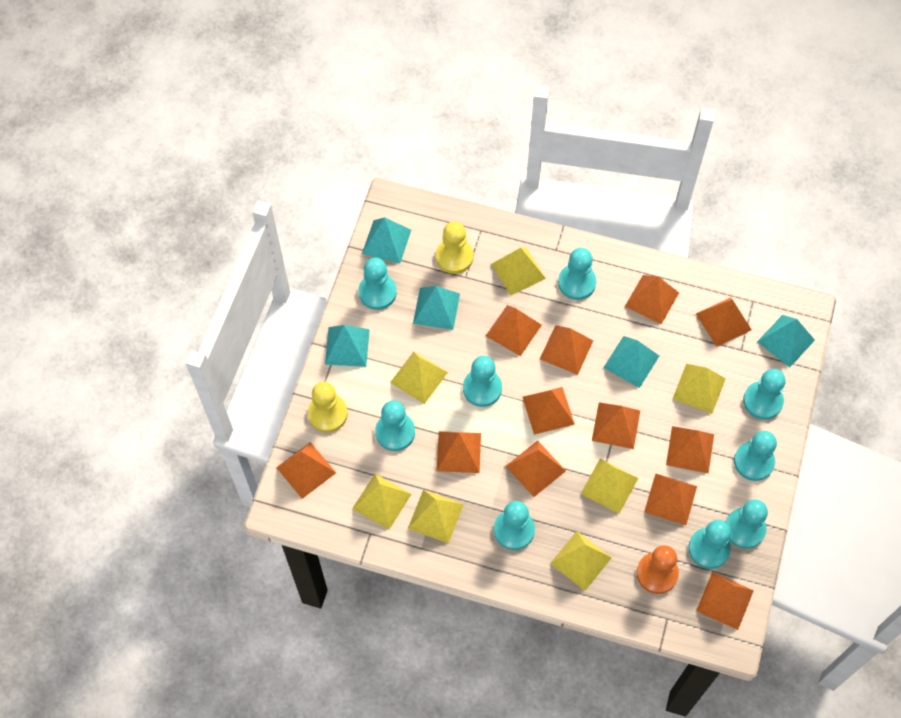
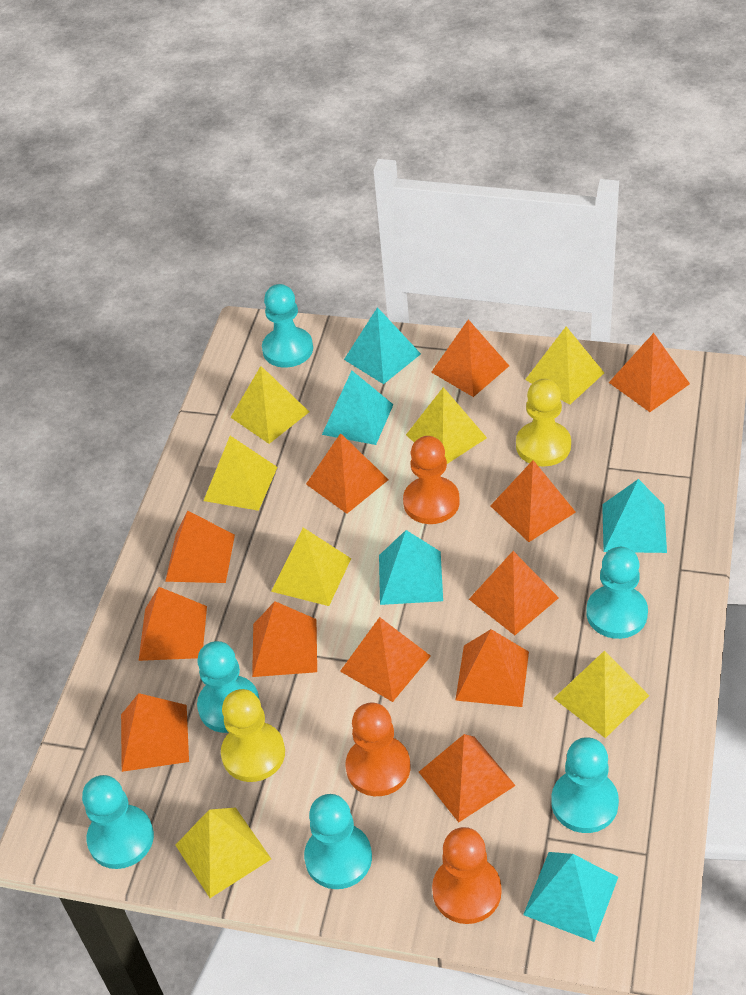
orange pawn: [636,545,679,594] = 1 -> [345,703,410,796] [403,436,460,524] [432,827,501,924] = 3
turquoise pawn: [358,258,397,310] [375,401,415,451] [463,356,502,407] [494,501,535,550] [558,248,596,300] [688,520,731,569] [725,500,768,549] [734,431,777,481] [743,369,786,420] = 9 -> [82,775,154,869] [197,641,260,733] [262,284,313,368] [304,794,372,889] [551,737,619,833] [586,547,648,639] = 6

